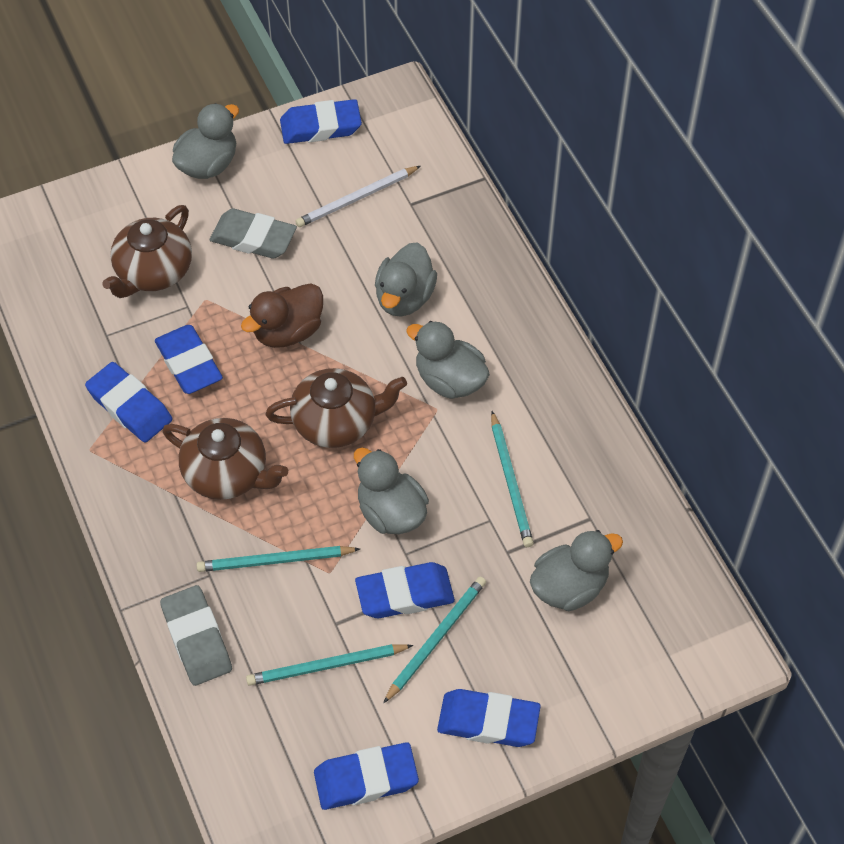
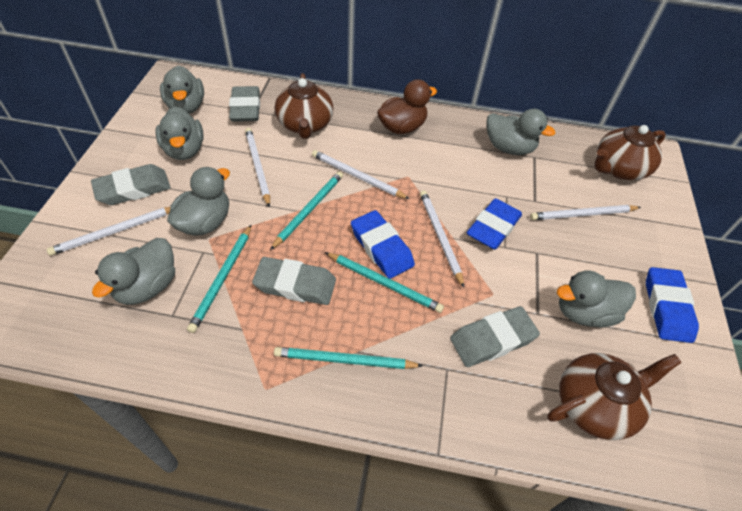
blue eraser: [85,362,172,443] [155,325,223,394] [280,99,362,144] [314,742,419,810] [355,562,455,618] [437,689,541,747] = 6 -> [351,210,415,279] [467,198,522,250] [646,267,699,343] = 3
grey duck: [172,103,239,179] [354,448,429,534] [375,242,437,316] [406,321,490,399] [530,530,623,611] = 5 -> [92,238,175,305] [155,106,204,160] [160,66,204,114] [167,167,230,236] [486,109,555,155] [557,270,636,328] = 6
grey eraser: [160,585,232,686] [210,208,297,259] = 2 -> [91,164,171,205] [229,86,260,122] [252,257,336,305] [450,306,540,367] = 4
white pencil: [295,166,420,227] = 1 -> [47,207,170,256] [245,128,270,207] [312,150,409,199] [420,190,464,288] [530,205,641,220] = 5

